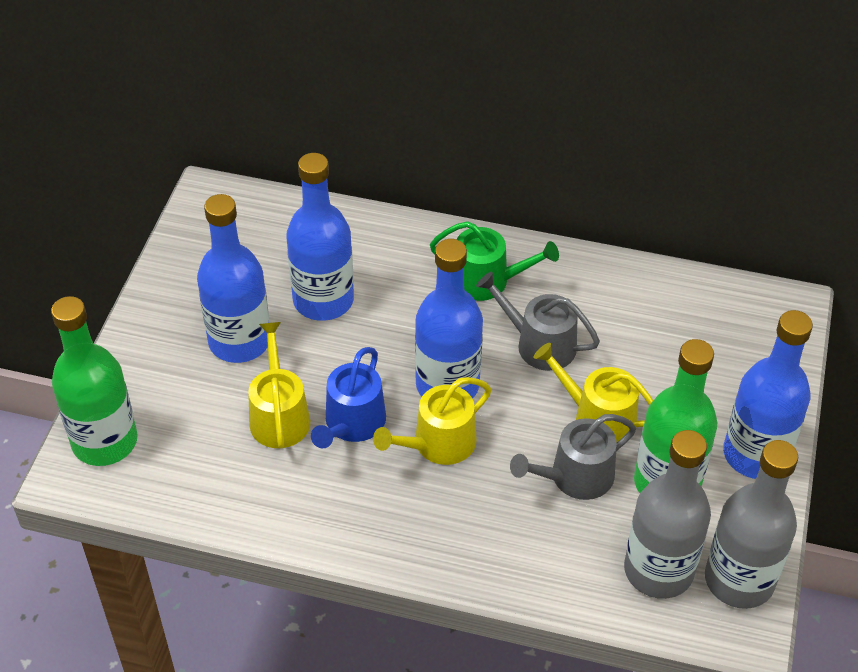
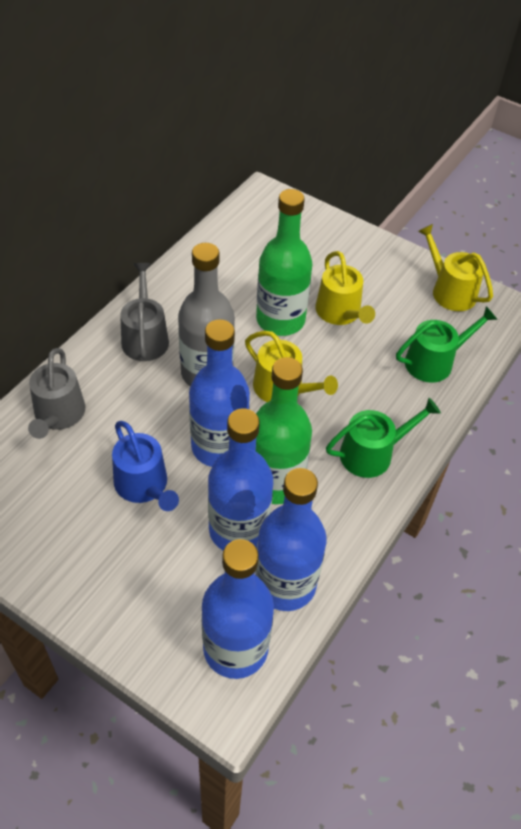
green watering can: [430,221,559,301] = 1 -> [326,398,441,478] [396,306,498,383] = 2
grey bottle: [624,430,711,599] [705,440,798,609] = 2 -> [178,243,235,386] = 1

